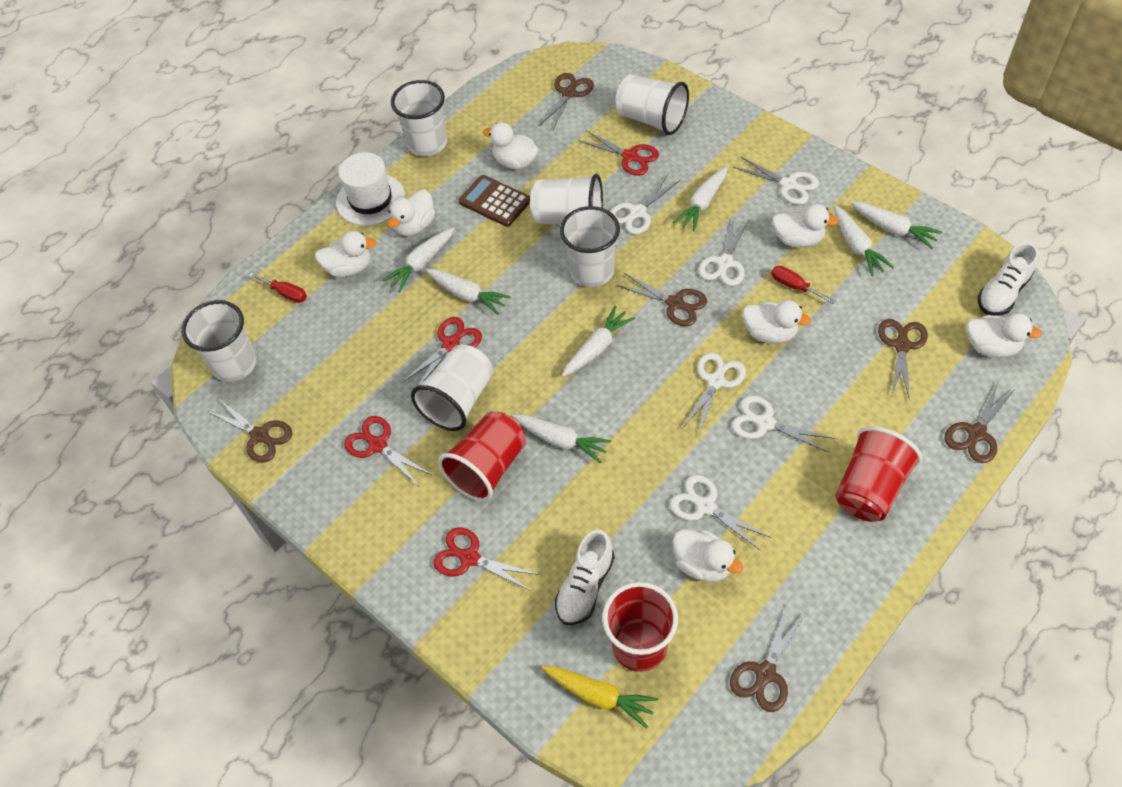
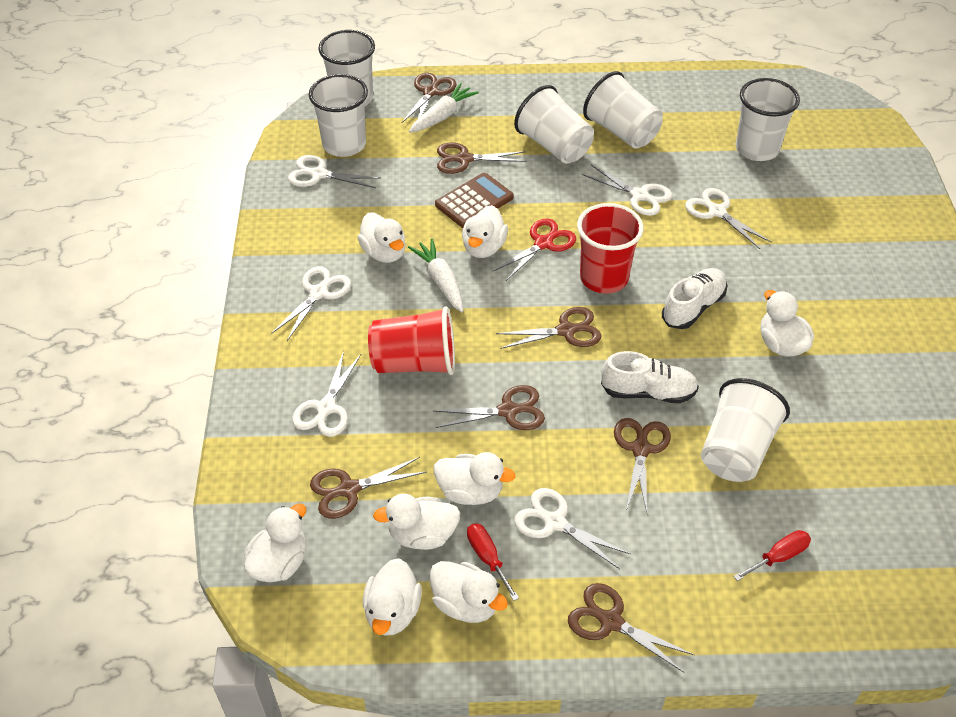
brown scissors: [207,398,292,463] [540,73,594,130] [616,273,707,326] [730,605,807,712] [878,319,928,401] [944,380,1016,463] = 6 -> [310,457,426,519] [402,73,456,123] [434,385,545,430] [437,142,526,174] [496,307,602,349] [568,583,694,673] [614,418,671,512] = 7
red cup: [438,411,526,502] [602,582,678,672] [835,426,922,522] = 3 -> [368,306,455,375] [577,203,644,294] = 2
red scissors: [344,416,432,486] [403,317,482,386] [433,528,539,591] [578,130,659,176] = 4 -> [492,218,576,282] = 1
white carrot: [382,228,454,292] [425,269,511,315] [512,415,611,463] [562,306,635,377] [673,167,728,231] [833,205,894,276] [850,201,942,249] = 7 -> [408,238,463,312] [409,83,479,133] = 2
white duck: [315,231,377,277] [388,189,435,236] [483,122,539,169] [673,529,743,582] [743,300,811,343] [772,204,839,247] [967,313,1042,357] = 7 -> [244,503,306,582] [357,213,405,263] [363,558,422,636] [373,494,460,550] [430,561,508,623] [434,452,516,505] [462,205,508,258] [760,290,814,357] = 8
white hat: [336,152,405,226] = 1 -> none = 0
yellow carrot: [542,666,658,729] = 1 -> none = 0

